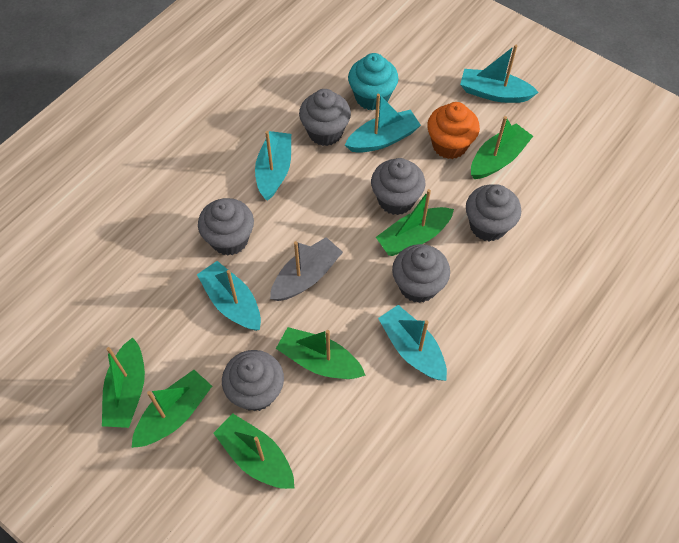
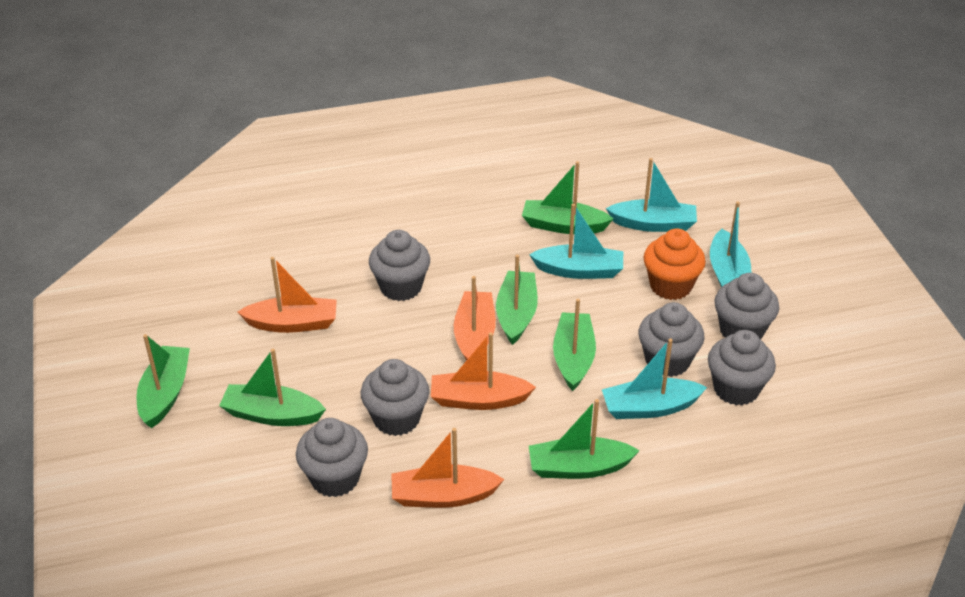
grey boat: [270,237,343,301] = 1 -> none = 0
orange boat: none = 0 -> [238,257,337,333] [391,428,504,508] [431,332,536,410] [454,276,496,361] = 4
turquoise boat: [197,261,261,331] [255,131,291,201] [345,94,421,153] [378,305,447,381] [460,45,539,103] = 5 -> [529,204,623,279] [602,338,707,419] [606,158,697,232] [710,201,751,287] = 4
turquoise cupcake: [348,53,398,110] = 1 -> none = 0

